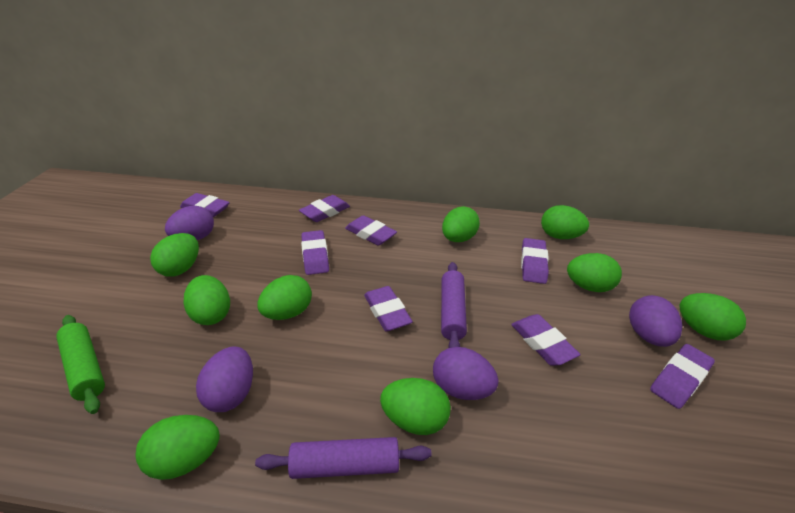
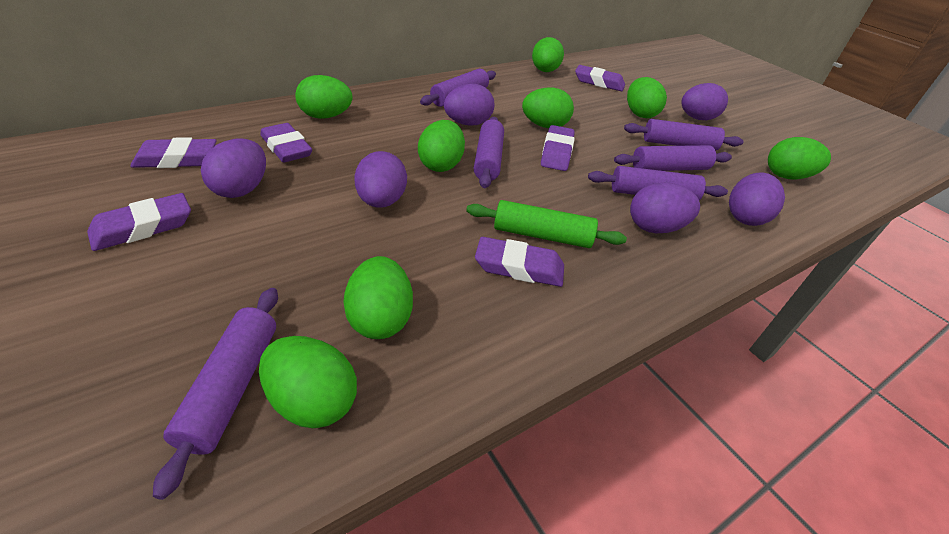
green egg: [136,415,220,480] [150,233,199,277] [183,275,230,325] [258,275,312,320] [380,378,451,435] [442,206,480,242] [541,205,589,239] [567,253,622,292] [679,293,746,341] = 9 -> [259,336,357,428] [295,75,352,119] [343,256,413,339] [418,120,465,172] [522,87,574,128] [532,37,564,72] [627,77,667,118] [768,137,831,180] = 8
purple egg: [165,206,214,240] [196,346,253,412] [433,347,499,400] [629,295,682,347] = 4 -> [201,139,266,198] [355,151,407,208] [444,84,495,126] [630,182,700,233] [681,83,728,120] [729,173,785,226] = 6
purple eraser: [180,193,230,217] [299,195,350,222] [301,230,329,275] [345,215,397,246] [364,286,413,332] [511,314,580,366] [521,238,549,284] [650,344,715,409] = 8 -> [87,193,191,251] [130,137,217,168] [260,123,312,162] [475,237,564,287] [541,125,575,171] [575,65,625,91] = 6
purple rolling pin: [255,437,432,479] [441,262,467,348] = 2 -> [153,288,278,500] [420,69,496,107] [474,117,504,188] [588,166,728,201] [614,145,732,171] [624,119,744,151] = 6

